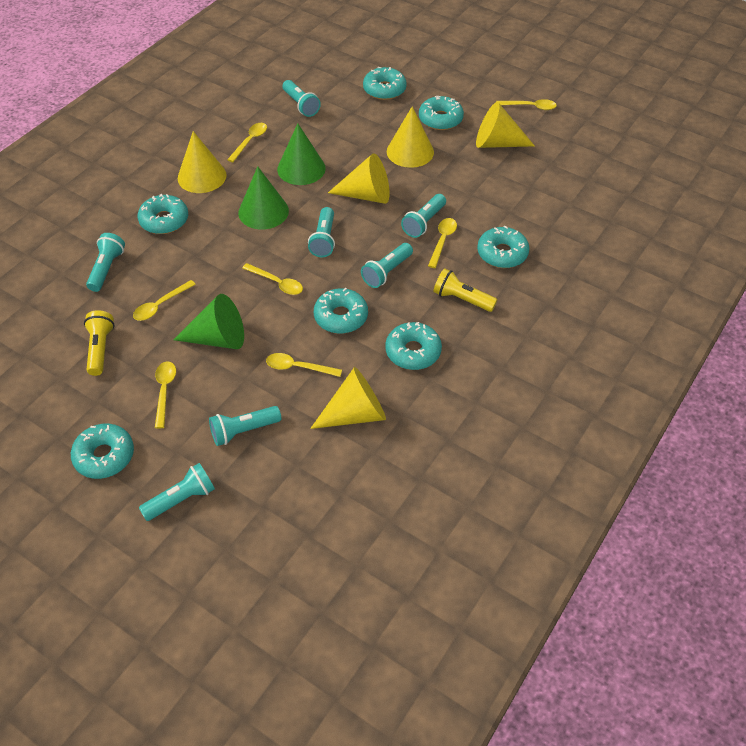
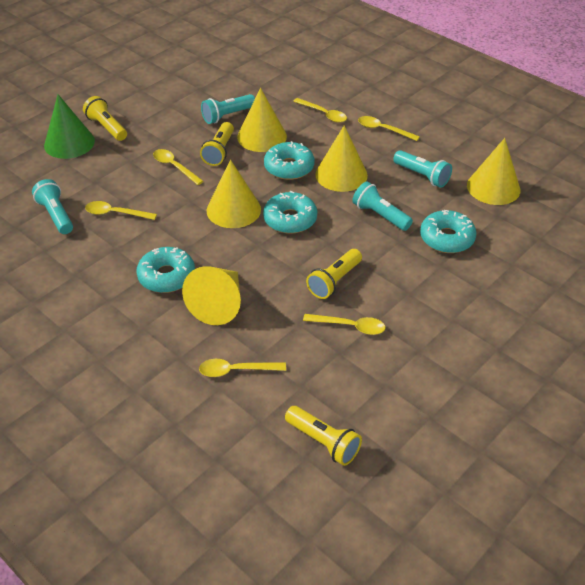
green cone: [173,294,244,349] [238,166,289,229] [277,123,326,185] = 3 -> [44,95,95,159] = 1
turquoise donut: [71,424,134,479] [138,194,188,234] [314,288,368,334] [363,67,407,100] [385,322,442,370] [419,96,464,130] [477,226,529,268] = 7 -> [136,247,195,293] [263,191,317,234] [264,141,315,180] [420,210,476,253] = 4
turquoise flashlight: [86,233,125,292] [139,463,215,521] [209,406,281,446] [283,80,321,117] [308,207,335,257] [361,243,413,288] [401,194,446,238] = 7 -> [32,179,73,234] [201,94,255,124] [352,181,413,231] [393,150,452,188] = 4
yellow flashlight: [84,310,115,376] [433,268,497,312] = 2 -> [83,96,127,141] [200,122,234,166] [285,406,362,466] [306,249,362,299] = 4
yellow spoon: [133,280,196,321] [155,361,176,429] [227,123,267,162] [242,263,303,295] [266,353,342,377] [428,218,457,268] [496,99,557,110] = 7 -> [85,201,157,220] [153,149,203,185] [199,359,286,377] [293,98,347,123] [303,314,386,335] [358,116,420,141] = 6

